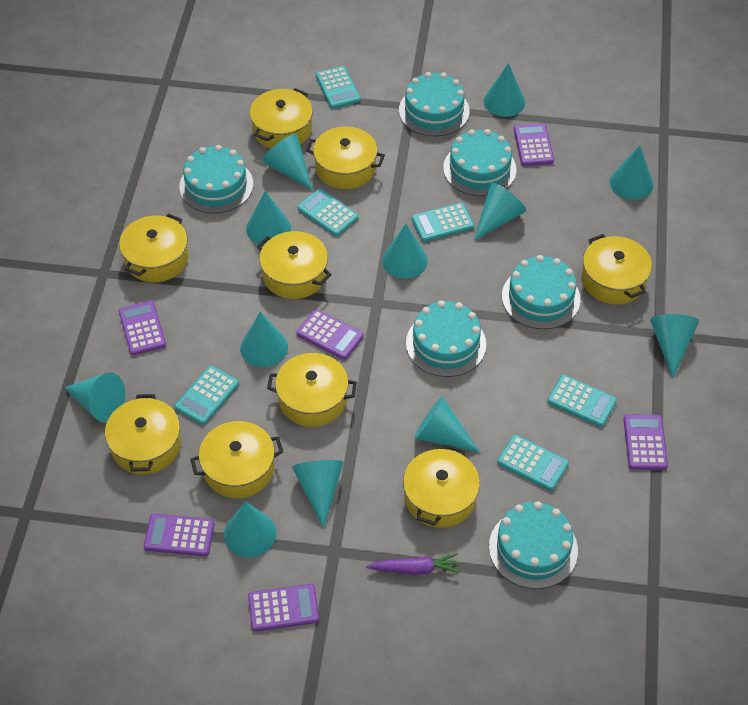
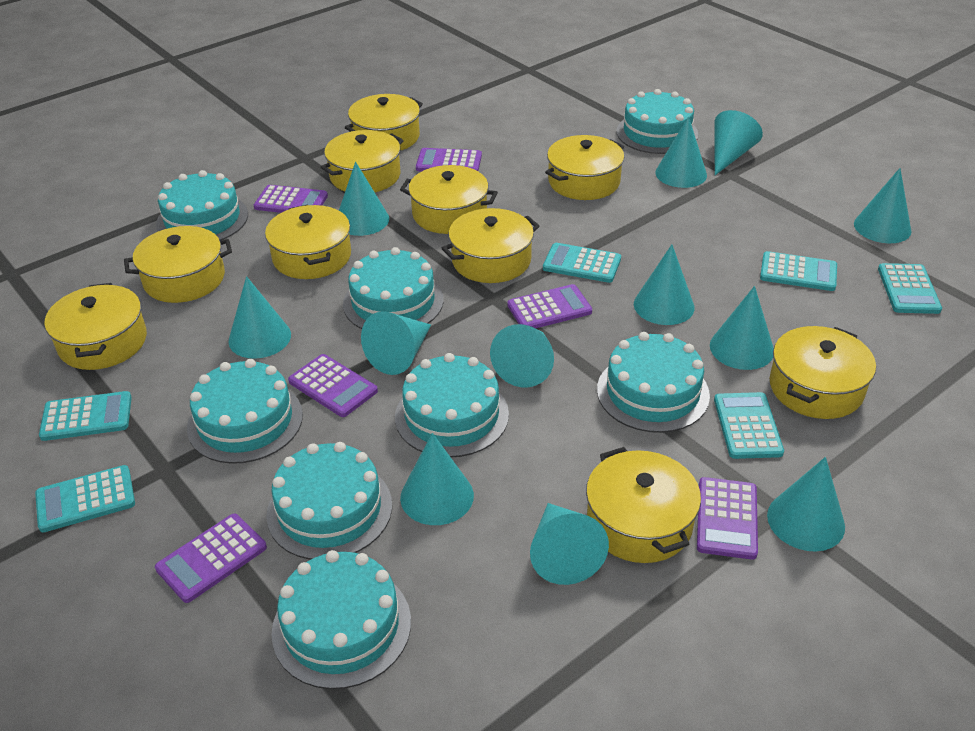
purple carrot: [366,553,460,575] = 1 -> none = 0
turquoise cake: [179,145,253,213] [399,72,469,136] [406,300,486,377] [443,129,517,196] [489,501,578,589] [502,255,580,329] = 6 -> [156,170,248,240] [187,359,303,464] [267,442,392,560] [271,550,411,689] [343,247,444,329] [395,353,509,457] [597,332,710,433] [616,89,698,154] = 8
yellow pot: [105,394,181,474] [119,213,188,283] [190,421,283,498] [250,88,313,148] [257,231,332,299] [267,353,357,427] [306,126,385,189] [403,445,480,528] [582,234,652,304] = 9 -> [44,283,147,370] [124,226,232,303] [265,205,351,279] [321,130,404,192] [345,94,423,151] [400,165,498,234] [442,208,539,283] [545,135,624,200] [586,447,701,563] [769,326,876,419] = 10

